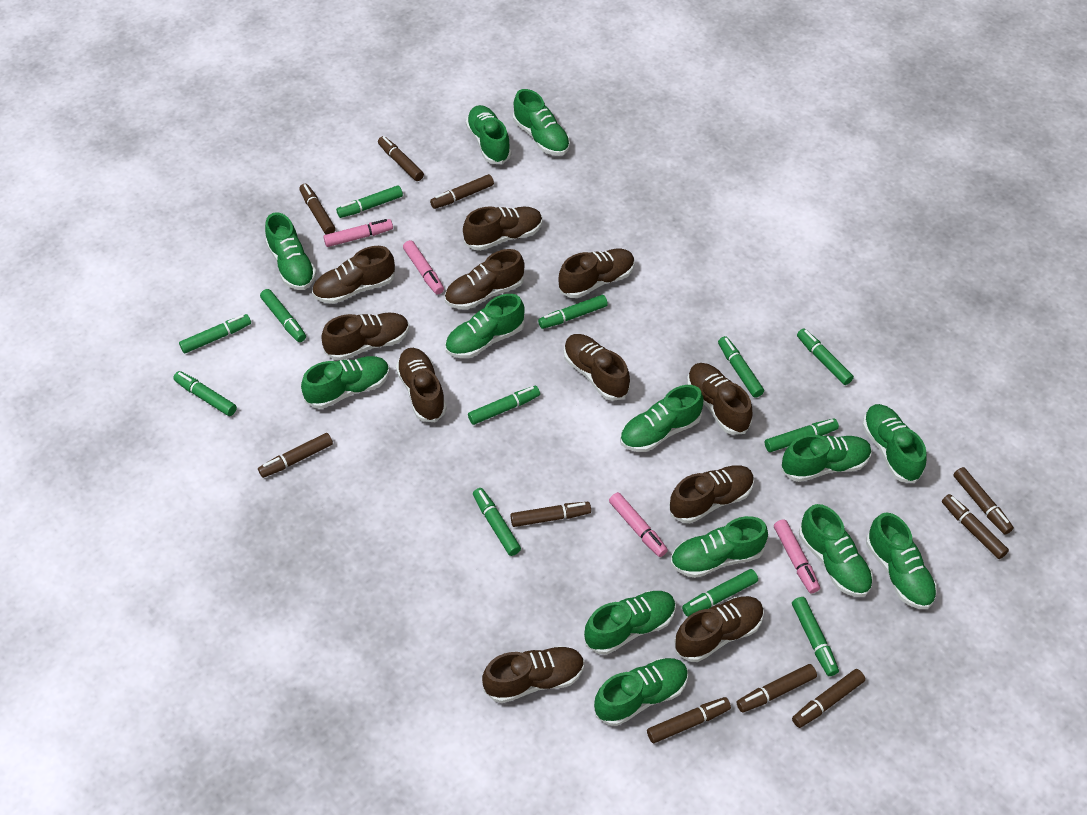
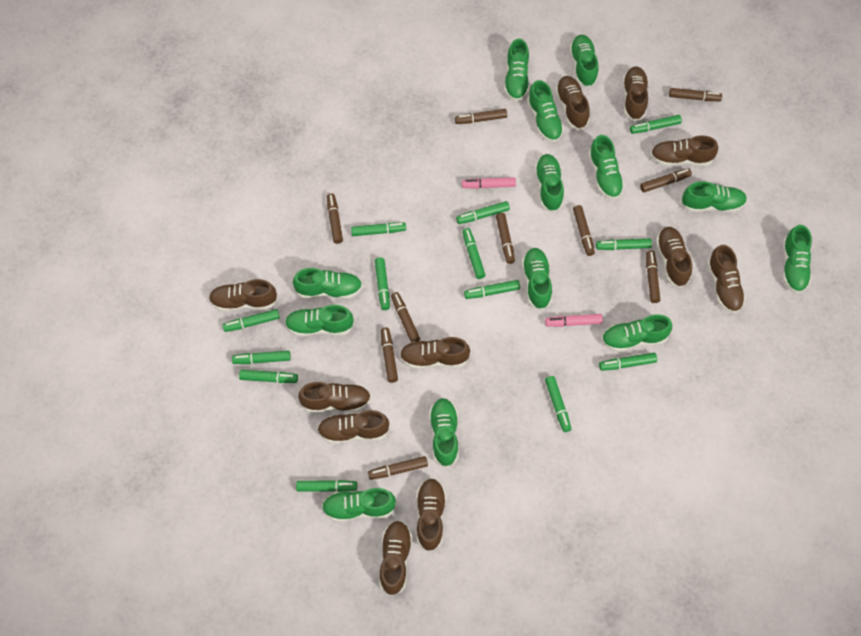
green marker: [173,371,237,416] [179,314,251,354] [260,289,306,342] [336,185,403,218] [468,386,540,425] [473,488,521,556] [538,295,608,329] [682,569,758,617] [718,336,764,398] [765,419,839,452] [792,597,839,676] [797,328,854,385] = 12 -> [223,309,280,332] [232,350,291,364] [239,370,298,383] [296,480,357,492] [351,222,406,236] [375,257,390,310] [456,201,510,224] [462,228,486,279] [464,280,520,299] [545,376,571,432] [596,238,652,250] [599,353,657,371] [630,115,682,134] = 13
pink marker: [323,219,393,247] [403,240,444,294] [609,492,668,557] [774,519,820,594] = 4 -> [462,177,516,189] [545,314,603,327] = 2

